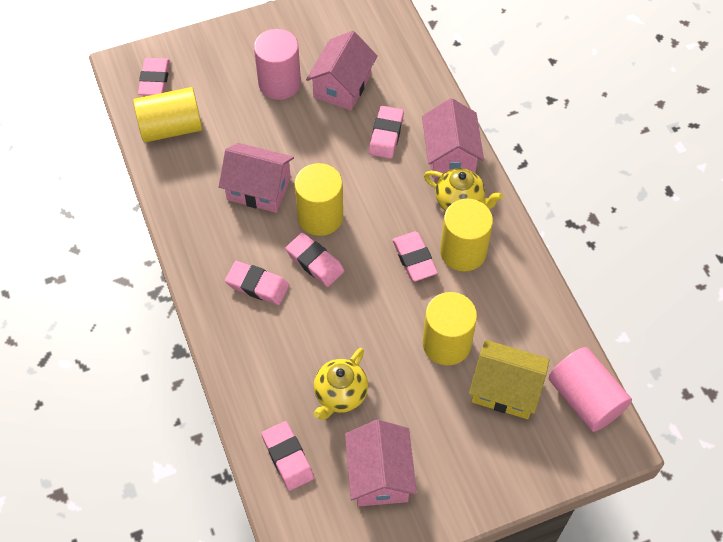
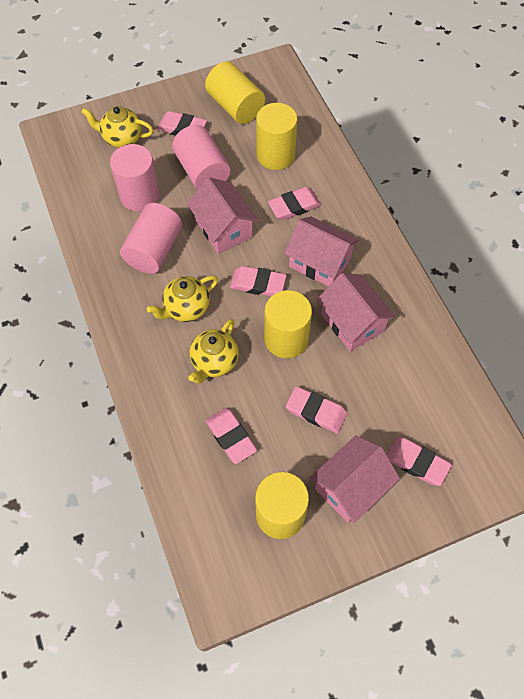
pink cylinder: [254,29,301,100] [549,347,632,432] = 2 -> [110,144,160,212] [120,203,182,274] [172,125,231,190] = 3
yellow house: [469,340,550,419] = 1 -> none = 0
yellow teapot: [313,348,368,420] [424,168,503,211] = 2 -> [81,106,153,148] [147,275,218,322] [188,319,239,384] = 3

